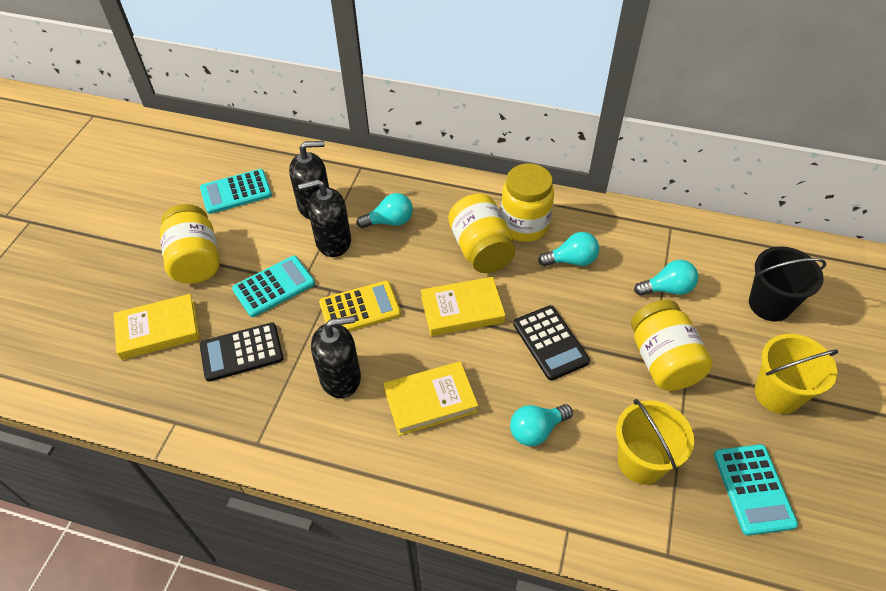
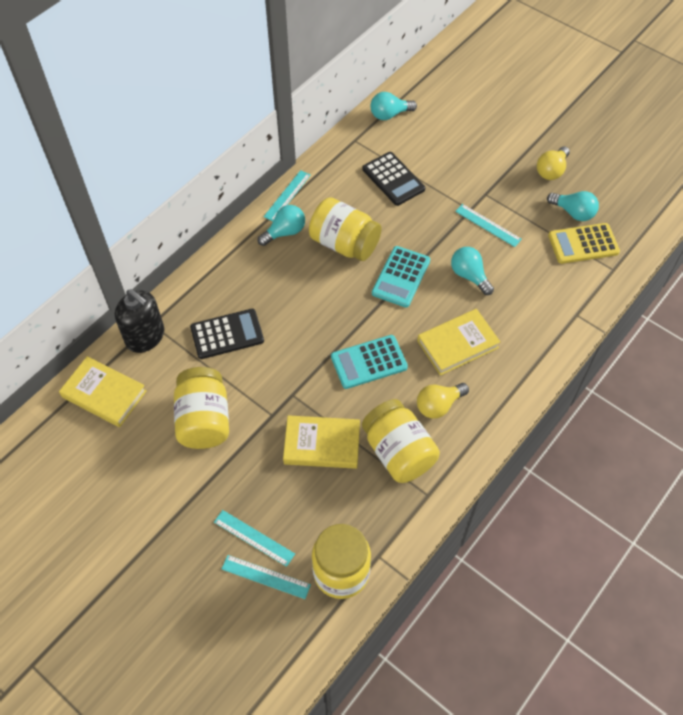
black bucket: [749,247,826,321] = 1 -> none = 0
black soap dispenser: [289,141,329,219] [298,179,351,257] [311,316,361,398] = 3 -> [115,289,164,353] = 1
turquoise calculator: [200,169,272,214] [232,256,315,317] [714,444,798,536] = 3 -> [331,335,408,389] [372,246,430,307] = 2
turquoise ruler: none = 0 -> [214,510,295,567] [222,555,311,599] [264,170,311,221] [455,204,522,247] = 4
yellow bucket: [616,399,694,484] [755,334,838,414] = 2 -> none = 0
yellow light bulb: none = 0 -> [417,383,469,419] [537,146,570,180] = 2

